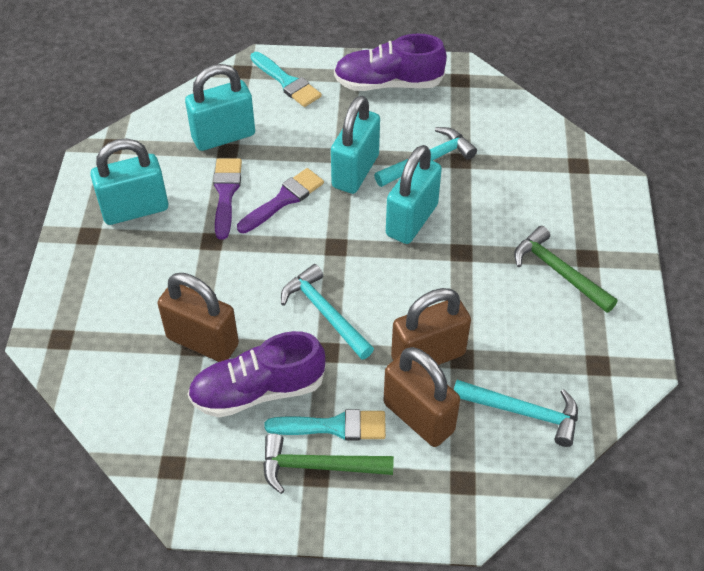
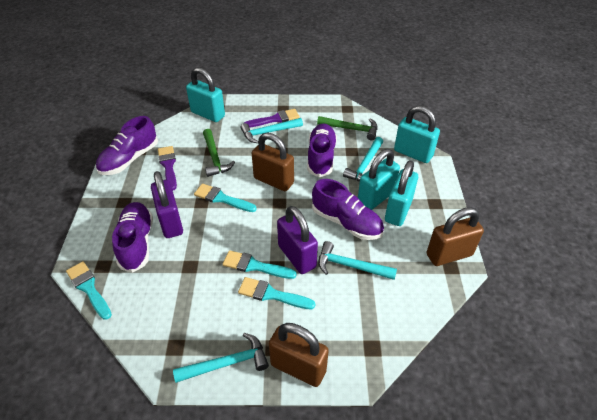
purple padlock: none = 0 -> [151,171,183,238] [277,206,318,274] = 2
purple shoe: [188,331,325,418] [334,34,447,91] = 2 -> [96,116,158,175] [112,202,153,273] [307,123,337,177] [312,179,384,240] = 4
turquoise brush: [251,52,322,107] [264,409,386,441] = 2 -> [66,261,112,320] [194,184,257,212] [223,250,297,279] [238,277,315,309] = 4
turquoise hammer: [281,264,374,360] [374,127,477,187] [454,380,578,447] = 3 -> [173,333,269,383] [241,118,303,143] [318,241,397,280] [343,137,383,182] = 4

